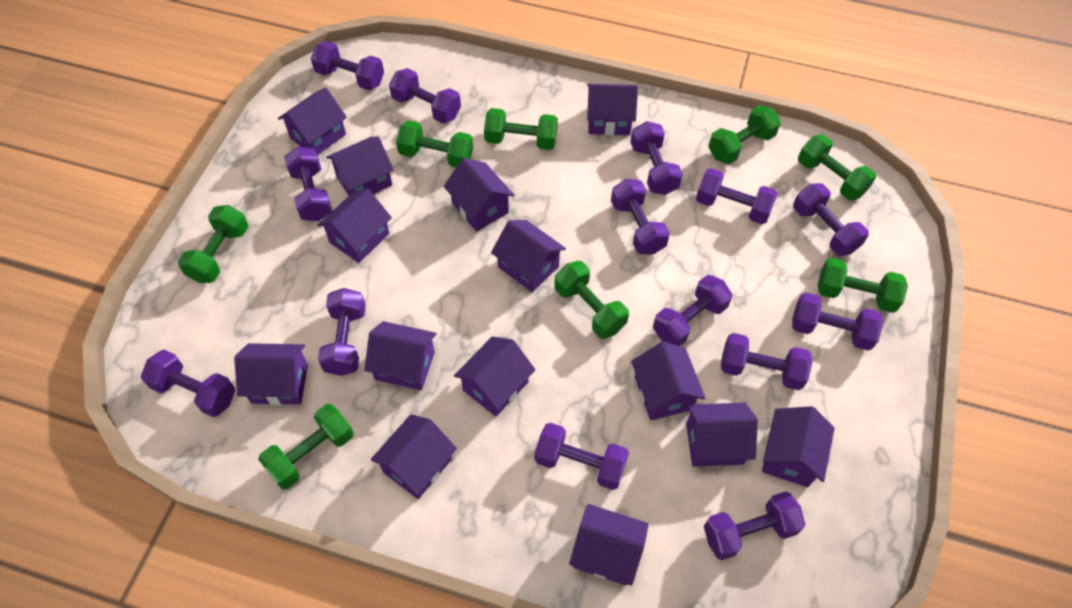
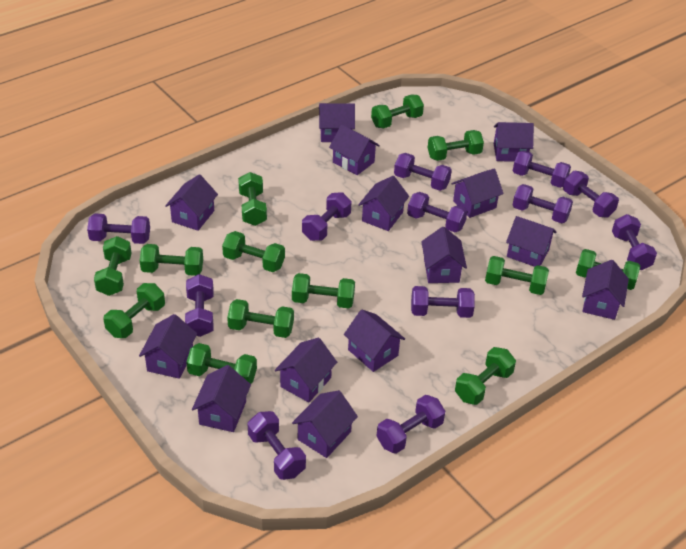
green dumbbell: [178,205,248,283] [258,404,354,489] [396,120,473,168] [484,108,558,150] [555,261,629,339] [708,105,781,164] [798,135,876,201] [818,258,908,313] = 8 -> [94,236,132,296] [103,283,165,338] [140,244,203,276] [186,343,257,384] [222,231,285,272] [227,299,294,338] [238,172,267,226] [292,273,355,308] [371,95,424,128] [428,130,484,161] [455,347,516,405] [485,256,549,295] [576,249,640,290] = 13
purple dumbbell: [141,350,235,417] [284,146,332,221] [311,41,384,90] [318,288,366,376] [389,68,461,123] [535,423,629,490] [611,179,670,255] [630,121,683,195] [653,275,733,346] [696,168,778,224] [704,491,805,560] [721,333,812,390] [792,293,883,350] [793,183,869,256] = 14 -> [87,213,150,244] [185,274,214,337] [248,411,306,480] [302,192,352,241] [377,395,445,454] [394,153,452,191] [407,192,467,232] [411,286,475,318] [512,184,573,223] [513,150,571,188] [563,171,619,218] [612,214,657,270] = 12

